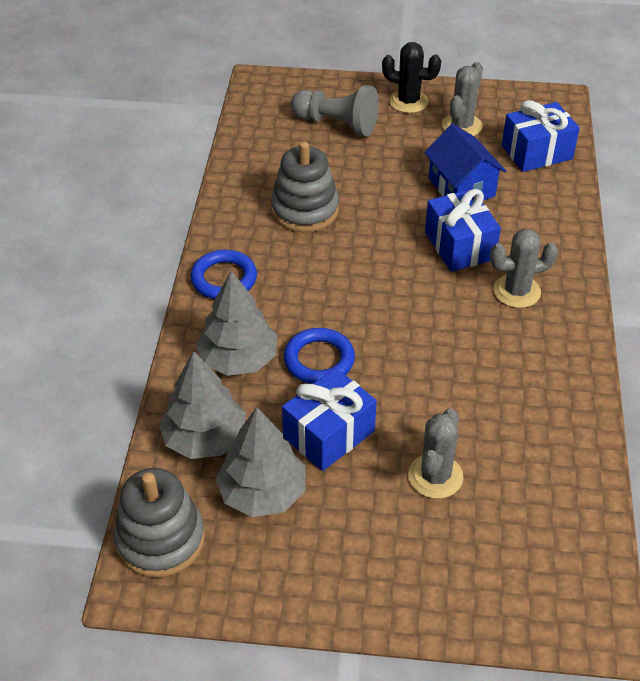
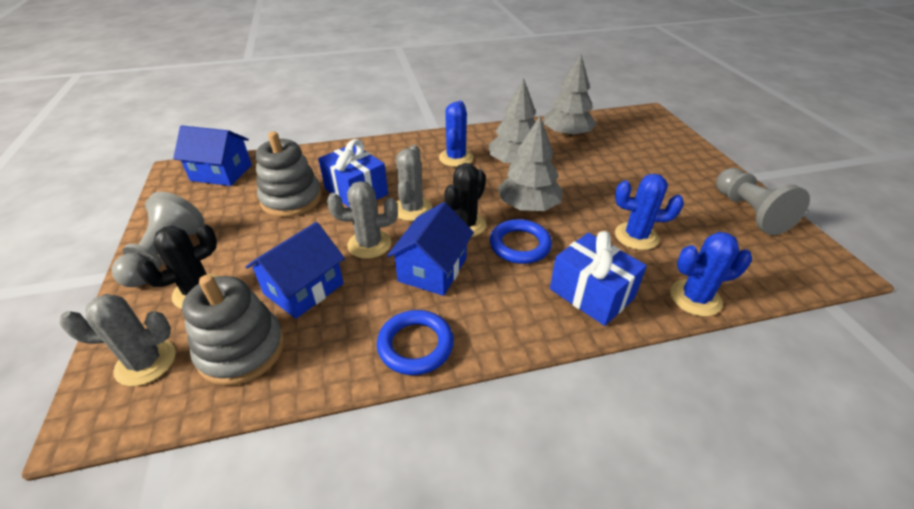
black cactus: [382,42,441,113] = 1 -> [136,224,218,309] [444,163,486,237] = 2
blue cactus: none = 0 -> [439,101,473,167] [615,174,684,250] [670,232,752,316] = 3
blue gift: [282,368,377,471] [425,189,501,272] [502,100,580,172] = 3 -> [318,139,388,208] [550,231,647,326] = 2
blue house: [424,124,506,200] = 1 -> [173,125,252,186] [246,222,345,319] [387,202,474,296] = 3
grey pawn: [291,85,379,137] = 1 -> [112,192,204,287] [716,168,810,235] = 2

